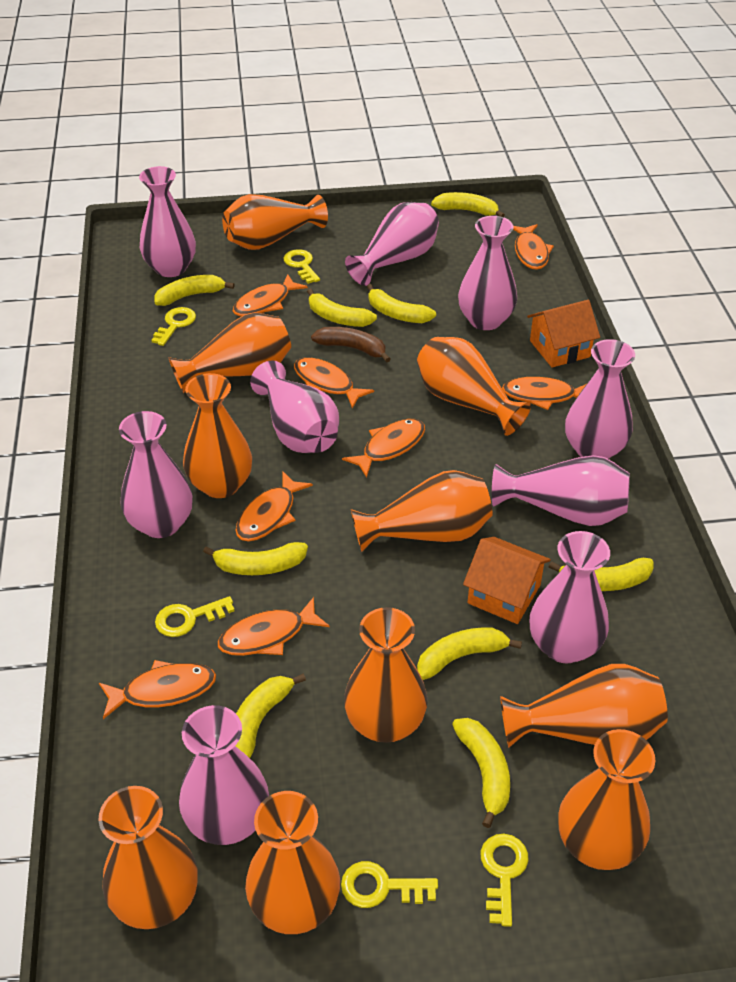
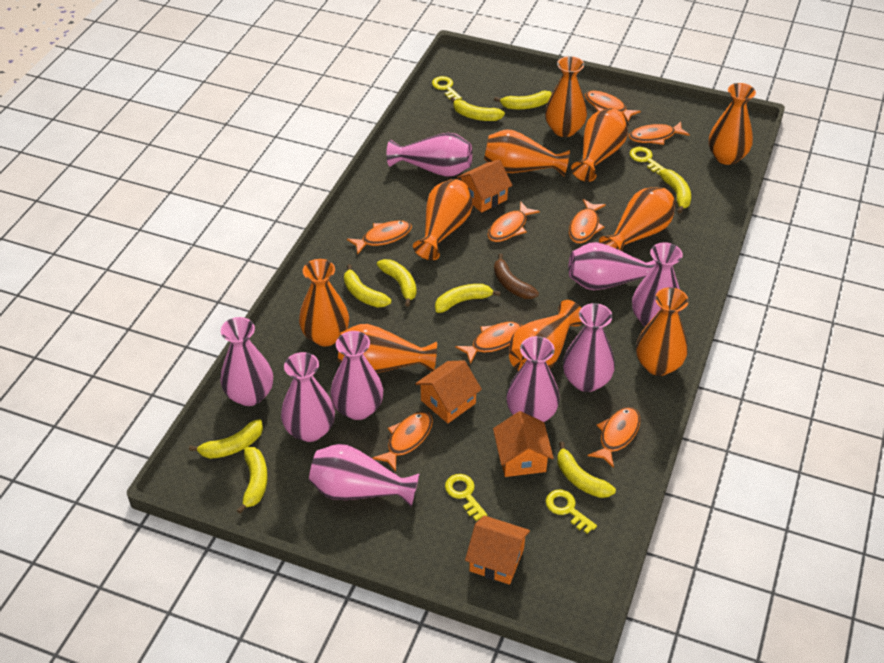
orange house: [463,537,551,624] [527,300,600,368] = 2 -> [415,360,482,423] [457,159,513,213] [465,516,530,585] [493,411,554,477] = 4
yellow key: [151,307,196,346] [155,596,235,637] [283,249,320,284] [341,861,438,908] [481,834,529,927] = 5 -> [432,76,462,100] [445,474,487,521] [545,489,597,534] [630,147,665,175] = 4

